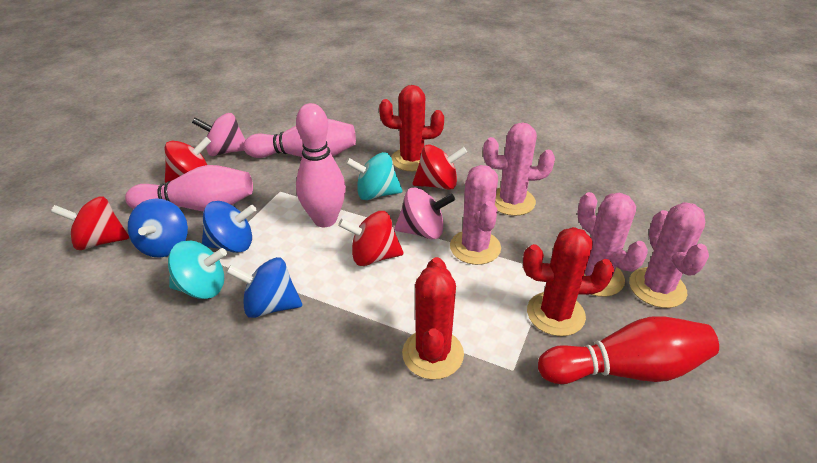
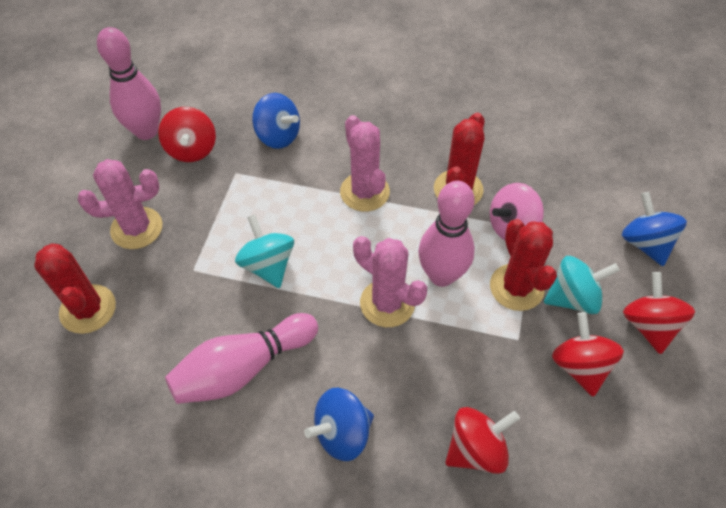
pink cactus: [450,165,501,265] [483,122,555,216] [577,192,648,297] [629,202,709,308] = 4 -> [78,159,163,249] [340,115,390,212] [353,236,427,327] = 3
pink spinning top: [192,113,245,156] [394,188,455,239] = 2 -> [490,183,544,240] = 1
red bowling pin: [538,317,719,384] = 1 -> none = 0

